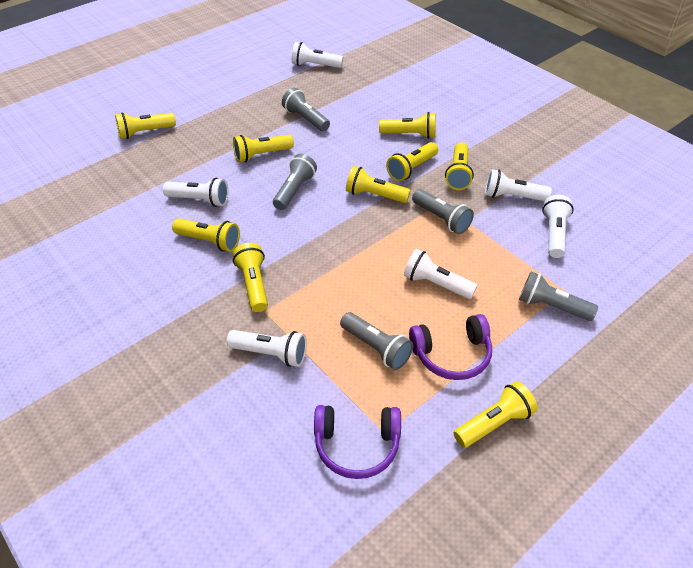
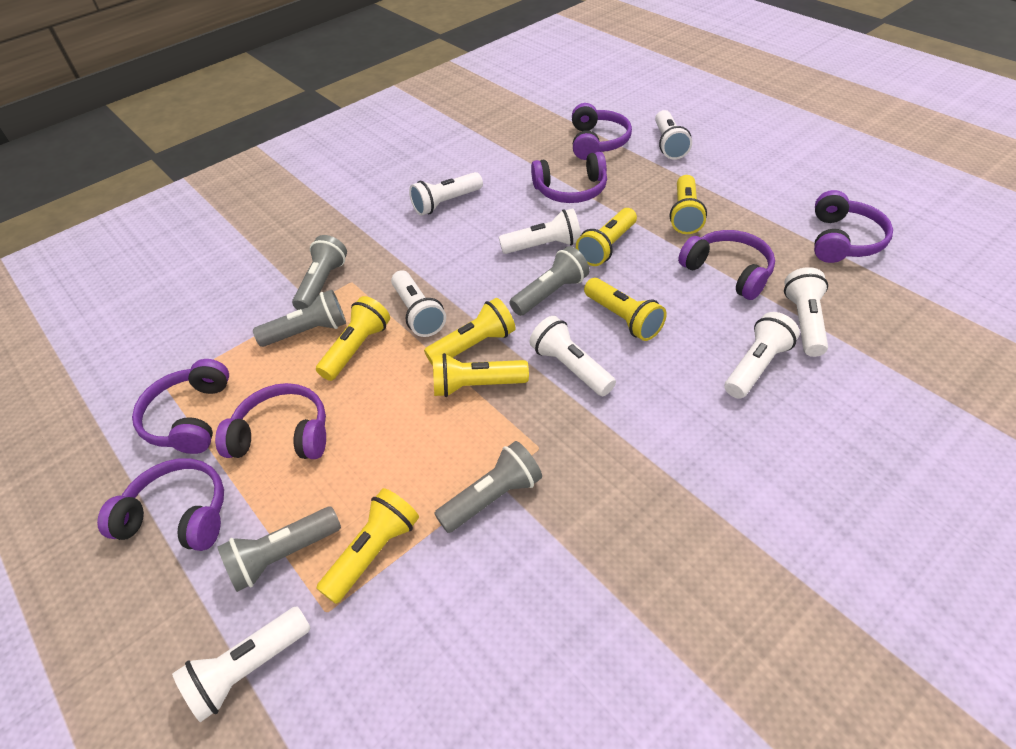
purple headphones: [314,405,401,479] [409,314,492,380] = 2 -> [97,458,224,551] [132,359,229,454] [215,383,326,459] [531,152,607,203] [572,103,632,160] [678,230,775,300] [814,190,893,263] = 7
white flashlight: [163,178,228,207] [227,330,307,367] [292,42,343,68] [404,249,478,299] [485,169,552,201] [542,195,574,258] = 6 -> [172,607,311,722] [391,270,446,337] [409,172,483,216] [499,208,581,254] [529,316,616,396] [655,110,692,160] [725,312,800,399] [784,267,828,357] = 8
yellow flashlight: [115,112,176,139] [172,218,240,252] [233,134,294,162] [233,243,268,312] [346,166,411,203] [379,112,436,139] [386,142,438,181] [445,142,474,190] [454,381,537,448] = 9 -> [316,296,390,381] [316,488,419,604] [424,298,516,366] [433,353,529,397] [576,208,637,266] [584,278,667,341] [670,175,707,234] = 7

